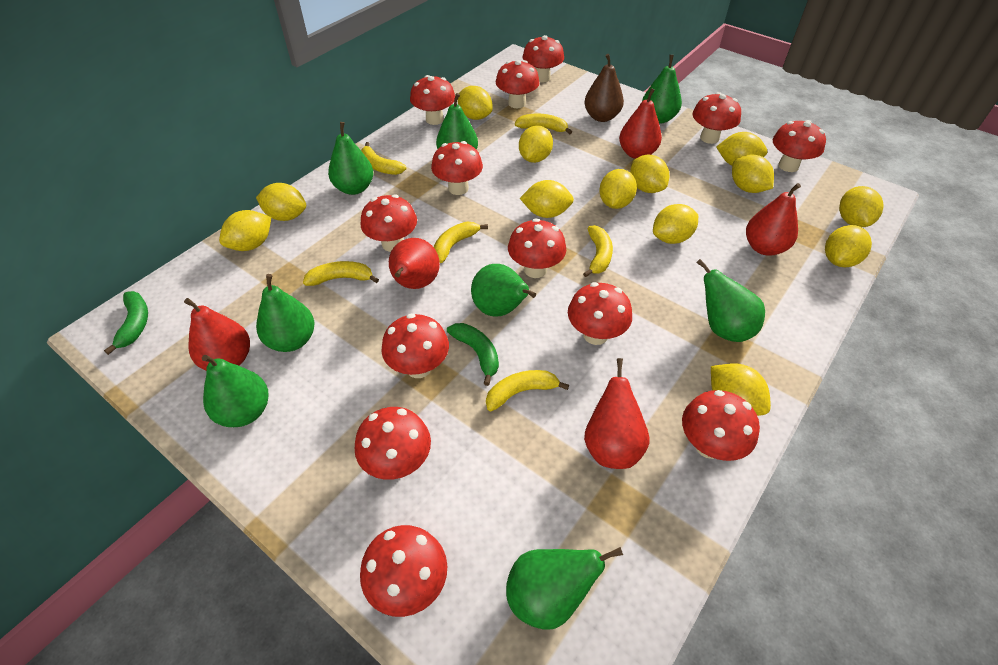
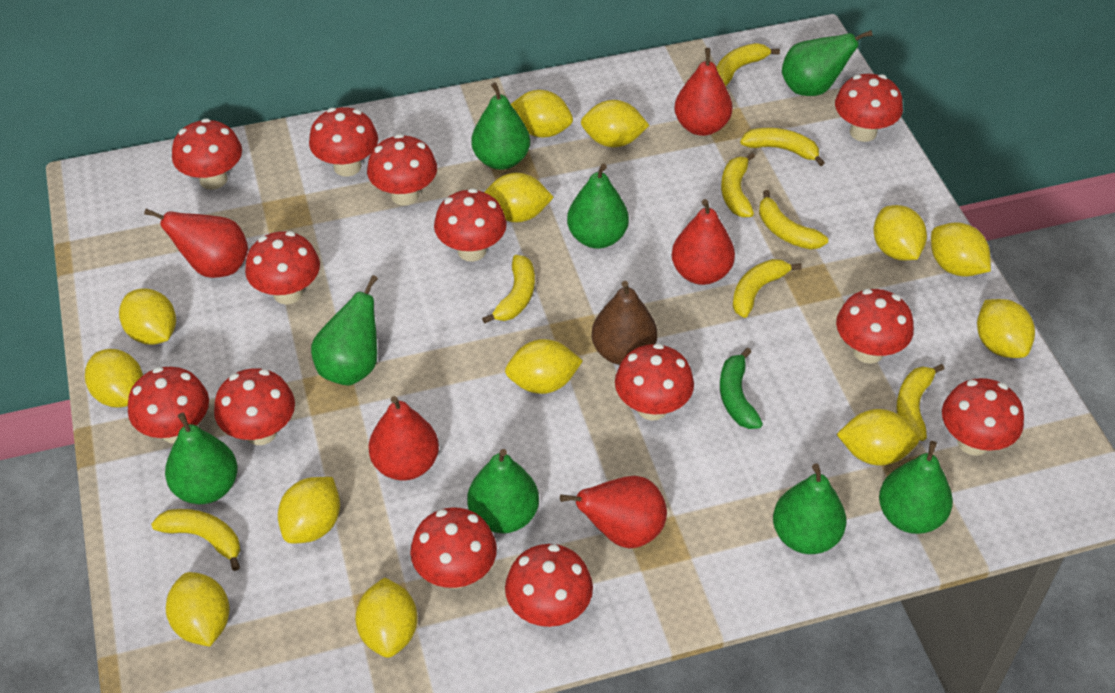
green banana: [104,291,148,355] [447,323,499,386] = 2 -> [720,348,763,429] = 1
yellow banana: [303,261,379,286] [361,142,406,175] [434,222,488,263] [486,370,569,411] [515,113,572,134] [583,225,613,277] = 6 -> [151,509,240,571] [482,255,535,324] [716,43,780,86] [721,153,755,217] [733,259,802,318] [740,128,825,166] [759,190,828,249] [896,364,945,441] = 8

